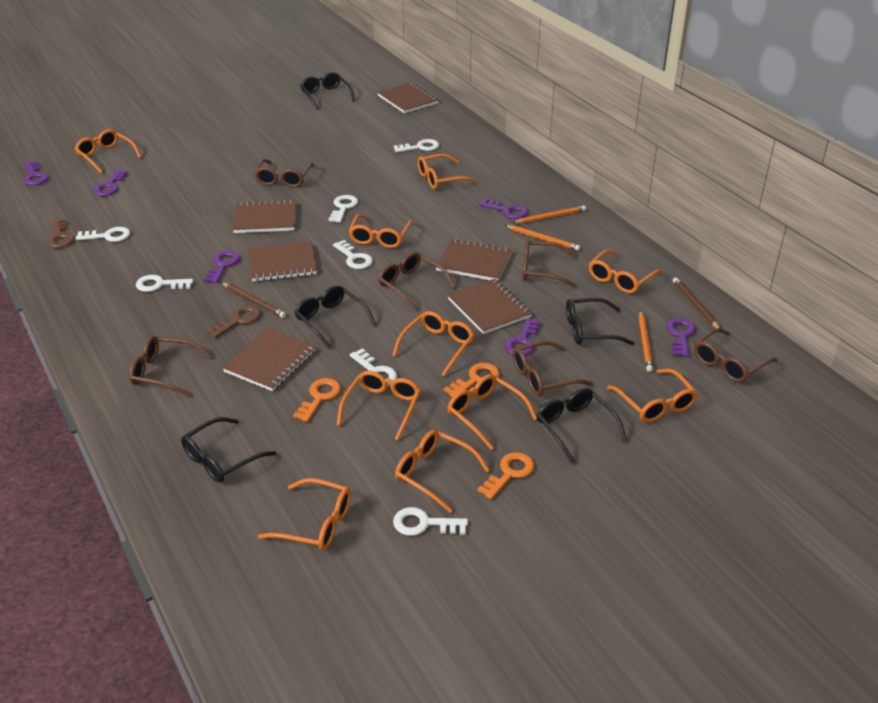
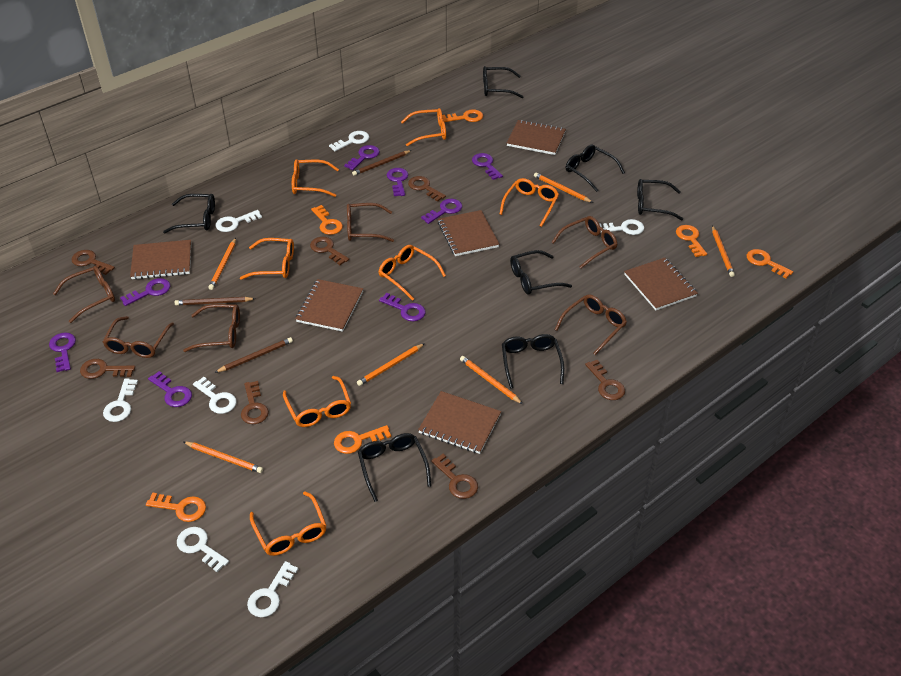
black glasses: [181,417,276,483] [294,285,376,348] [300,72,355,110] [536,388,627,464] [566,298,634,345] = 5 -> [163,194,215,233] [358,433,431,502] [483,66,523,98] [502,334,564,389] [510,250,572,295] [566,145,625,192] [637,179,683,221] = 7
brown key: [47,219,74,248] [206,305,261,338] = 2 -> [71,250,115,275] [80,359,135,379] [241,381,269,424] [310,237,349,265] [408,176,446,202] [431,454,478,499] [585,360,625,400] = 7
brown pencil: [221,282,286,318] [673,277,720,329] = 2 -> [175,297,255,305] [215,337,293,373] [352,150,412,176] = 3
orange glasses: [75,129,141,174] [258,478,351,550] [337,371,421,441] [349,214,413,248] [392,311,474,376] [395,430,489,513] [417,154,478,189] [447,374,537,450] [589,249,662,293] [607,369,698,422] = 10 -> [240,238,294,280] [250,491,327,556] [283,376,351,427] [292,159,339,197] [378,245,446,301] [401,108,446,146] [500,178,559,227] = 7
orange key: [293,378,341,422] [444,363,500,397] [477,452,534,499] = 3 -> [146,493,206,522] [311,205,343,235] [334,425,391,454] [442,109,483,122] [676,225,707,257] [747,249,793,278] = 6
orange pencil: [505,225,580,251] [512,206,586,223] [639,311,653,372] = 3 -> [183,441,263,473] [208,238,236,290] [357,343,425,386] [460,356,523,404] [534,173,593,203] [712,226,735,277] = 6
purple key: [23,161,48,185] [93,170,128,196] [204,250,240,283] [479,198,528,219] [505,318,541,356] [666,318,696,357] = 6 -> [49,333,76,372] [120,278,170,306] [148,371,192,407] [344,145,380,170] [379,293,426,321] [387,168,408,196] [421,199,462,224] [472,153,503,180] = 8

